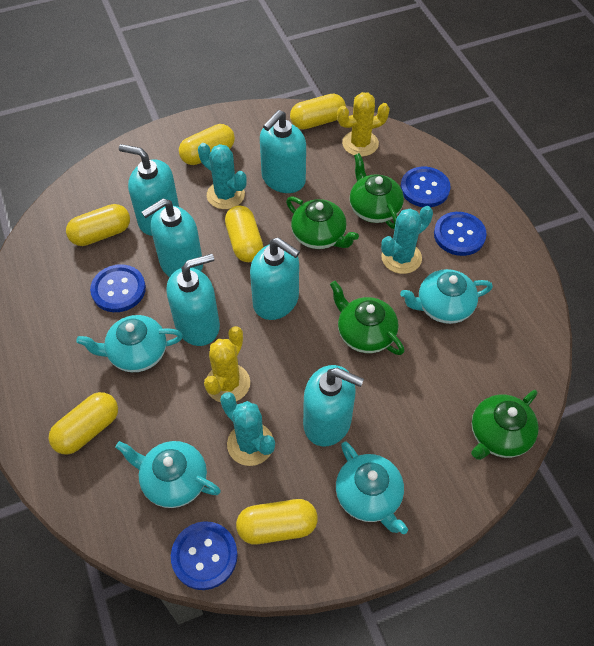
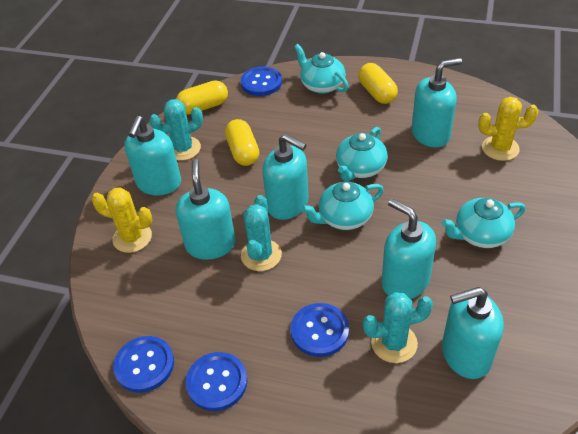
green teapot: [286,196,359,249] [330,281,404,355] [349,153,404,229] [471,390,539,460] = 4 -> none = 0
yellow capsule: [48,392,118,455] [66,204,130,246] [179,124,235,165] [225,206,263,262] [236,499,318,544] [290,93,346,130] = 6 -> [176,80,228,115] [225,119,259,166] [358,63,398,104] = 3

